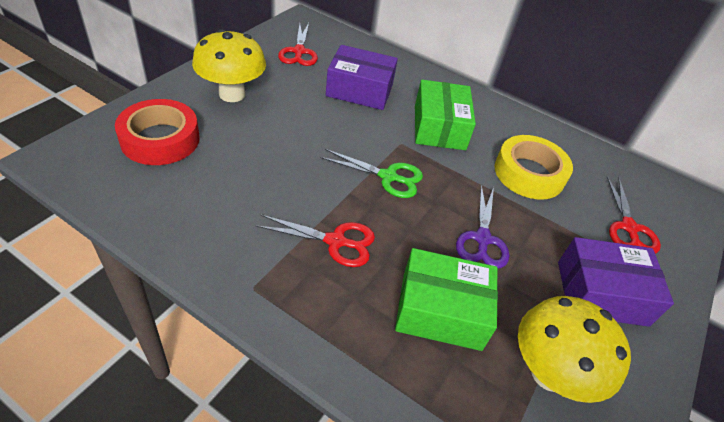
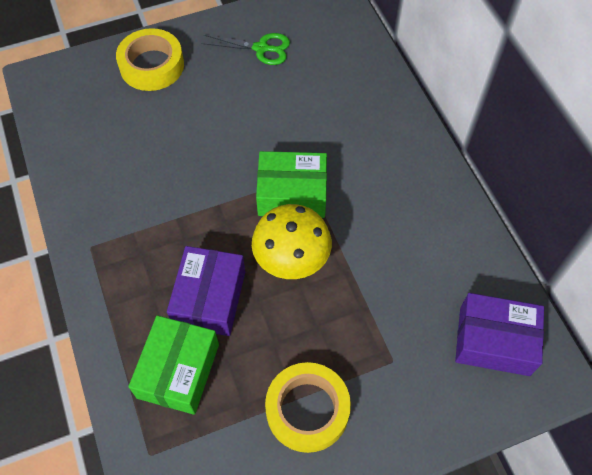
purple scissors: [456,184,509,268] = 1 -> none = 0
red scissors: [256,214,375,267] [278,23,318,66] [607,176,661,254] = 3 -> none = 0
red tape: [115,99,200,165] = 1 -> none = 0
yellow mushroom: [192,29,266,102] [518,296,631,403] = 2 -> [252,204,332,279] = 1
yellow tape: [495,135,573,200] = 1 -> [116,28,184,91] [265,362,351,453] = 2

